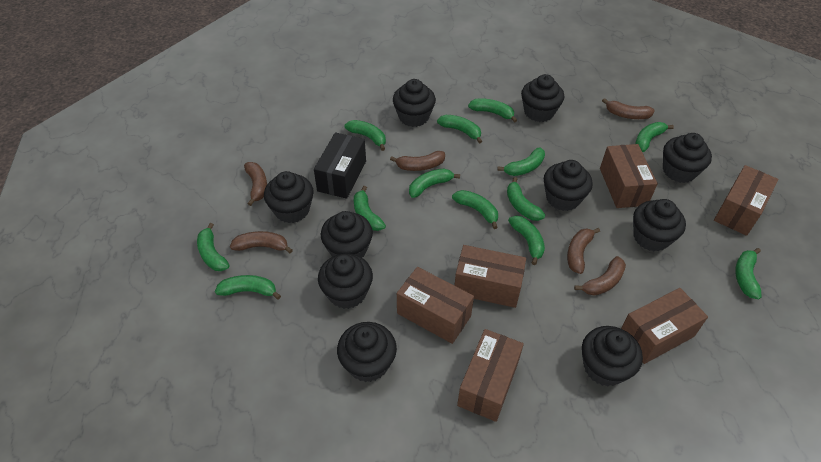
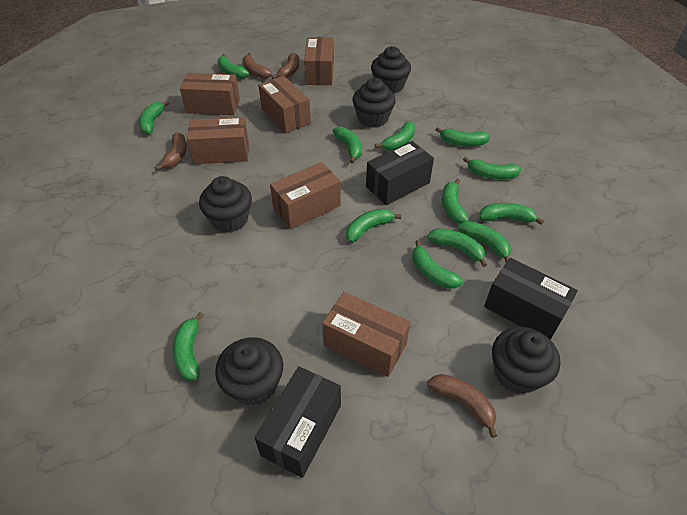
black box: [314,132,366,199] = 1 -> [255,366,341,478] [366,141,434,205] [484,258,578,340] = 3
black cupcake: [264,171,314,223] [318,254,373,309] [321,211,373,258] [337,322,397,382] [393,79,436,127] [521,74,564,122] [544,160,593,211] [582,326,643,386] [633,199,686,251] [663,133,712,183] = 10 -> [199,176,252,233] [215,337,283,406] [353,78,396,128] [371,46,411,94] [492,327,561,394] = 5
brown banana: [230,231,293,253] [244,162,267,206] [390,151,445,171] [567,228,600,274] [574,256,626,296] [602,98,655,119] = 6 -> [155,132,187,171] [242,53,272,79] [271,53,299,79] [427,374,497,438] = 4

